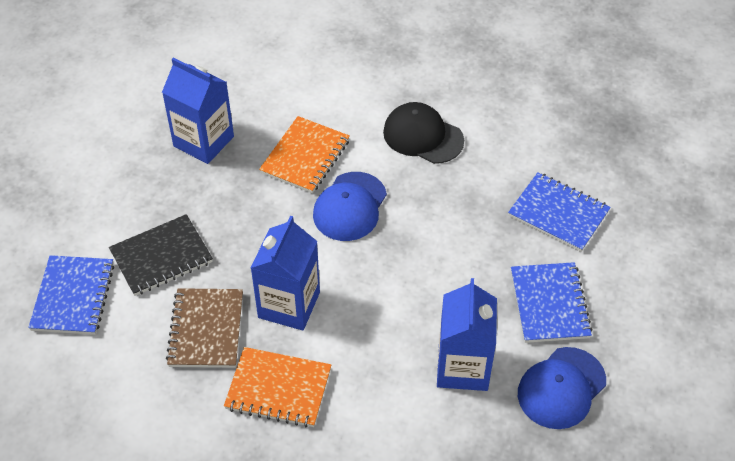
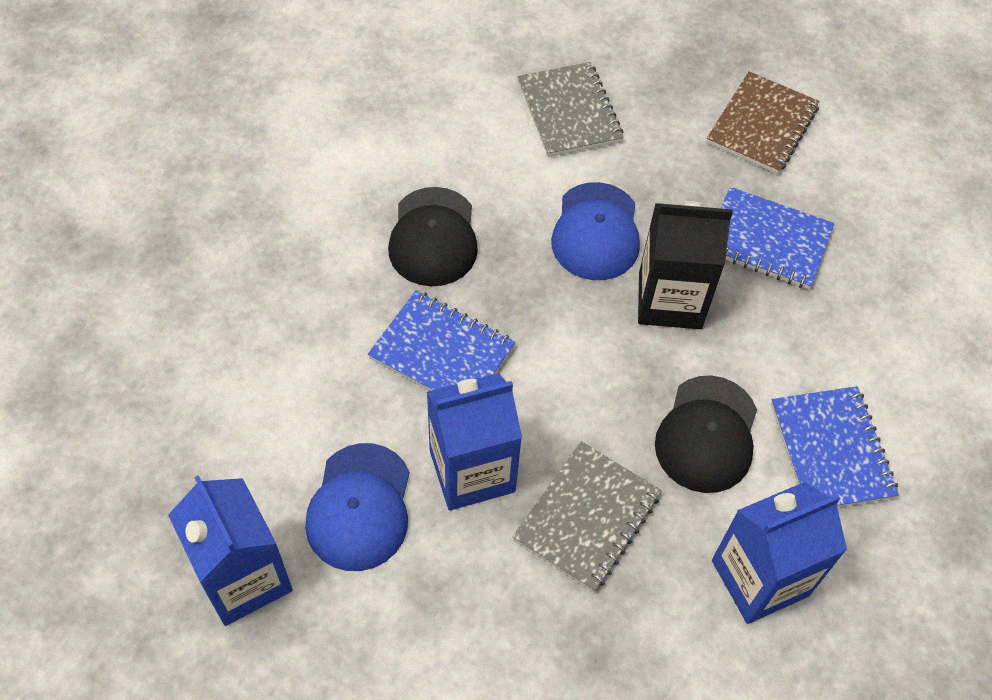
black cap: [383,102,464,164] = 1 -> [388,187,478,286] [655,375,757,493] = 2
black carton: none = 0 -> [638,201,733,329] = 1
black notebook: [109,214,213,296] = 1 -> none = 0
grey notebook: none = 0 -> [513,441,662,592] [518,62,624,157] = 2
orange notebook: [224,347,331,428] [259,116,350,193] = 2 -> none = 0

